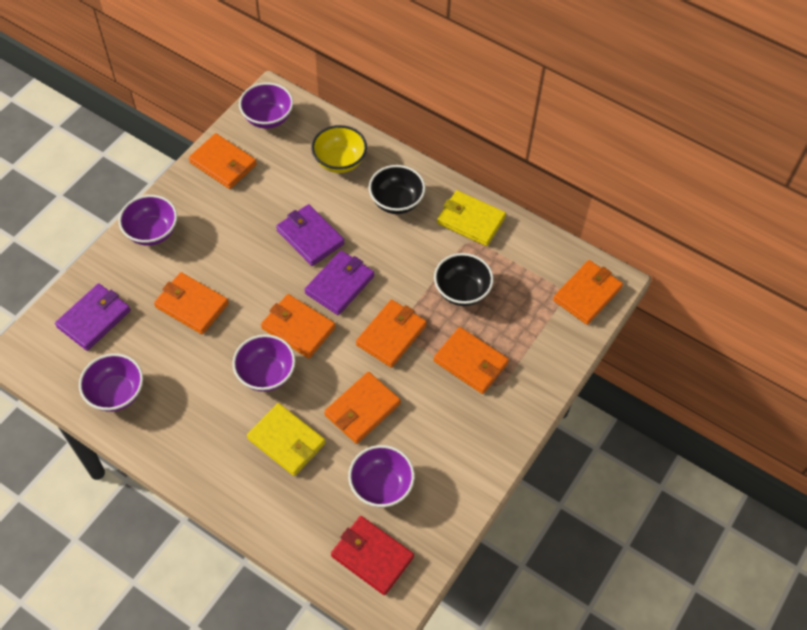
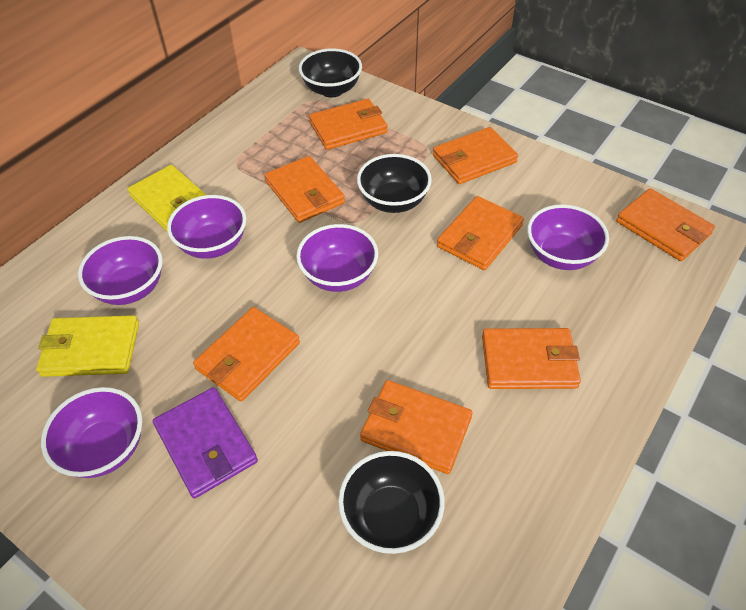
black bowl: [369,165,426,214] [434,253,494,306] = 2 -> [299,48,362,98] [338,451,445,554] [357,154,432,213] = 3
orange wallet: [154,272,229,334] [189,133,257,189] [261,294,335,358] [324,372,401,444] [356,300,427,368] [433,327,509,394] [553,260,623,325] = 7 -> [193,307,300,401] [265,156,345,223] [309,99,388,150] [360,380,473,474] [433,127,518,184] [437,196,524,270] [482,328,581,389] [616,188,715,261] = 8
purple wallet: [55,283,131,351] [276,204,345,266] [304,251,374,315] = 3 -> [153,387,258,498] = 1
red wallet: [331,516,414,595] = 1 -> none = 0
yellow bowl: [311,125,367,173] = 1 -> none = 0

